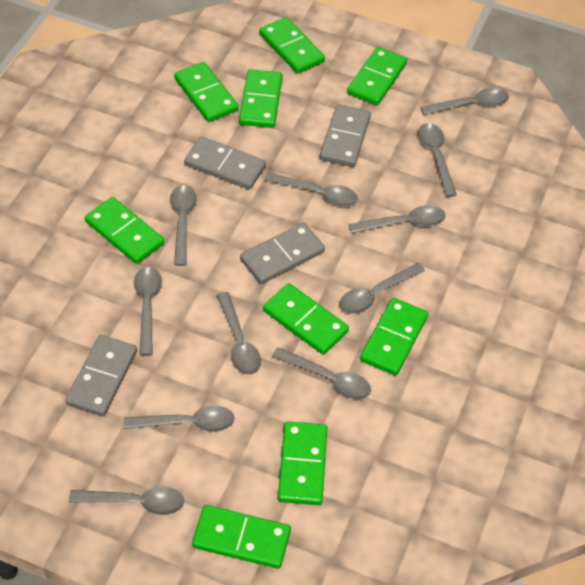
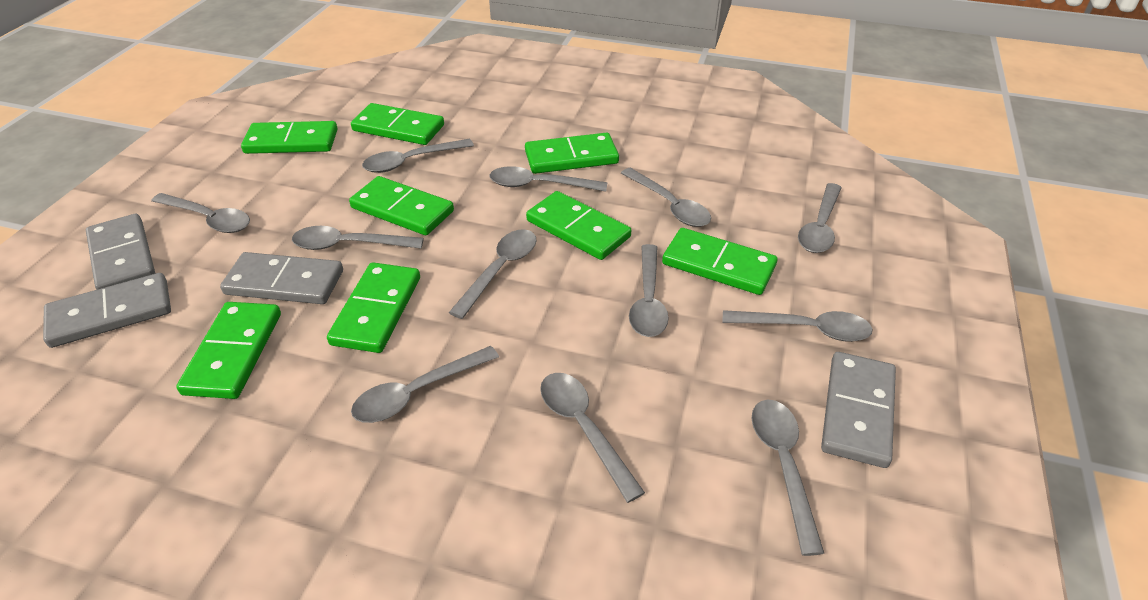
green domino: [85,197,164,264] [174,62,239,122] [192,505,291,569] [239,69,283,128] [259,17,325,74] [263,283,349,355] [278,421,327,505] [347,47,407,106] [360,298,428,376] = 9 -> [176,302,281,399] [241,121,338,154] [327,262,420,353] [349,176,454,235] [351,103,444,145] [525,133,619,174] [526,191,631,260] [662,228,777,295] = 8
grey spoon: [69,487,184,515] [124,406,235,432] [134,267,162,356] [170,185,197,266] [217,292,261,375] [264,172,358,207] [272,347,371,400] [340,263,425,314] [349,205,446,233] [418,123,457,197] [421,88,509,115] = 11 -> [151,193,250,233] [292,226,424,250] [351,346,499,423] [362,139,474,173] [449,229,537,319] [490,166,607,192] [540,373,645,503] [621,168,711,227] [629,244,669,337] [722,310,873,342] [752,399,824,556] [798,183,842,253] = 12

